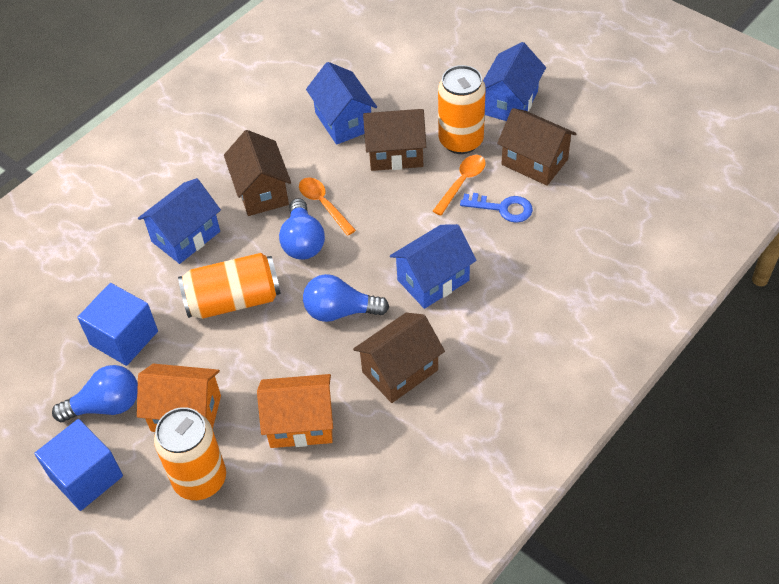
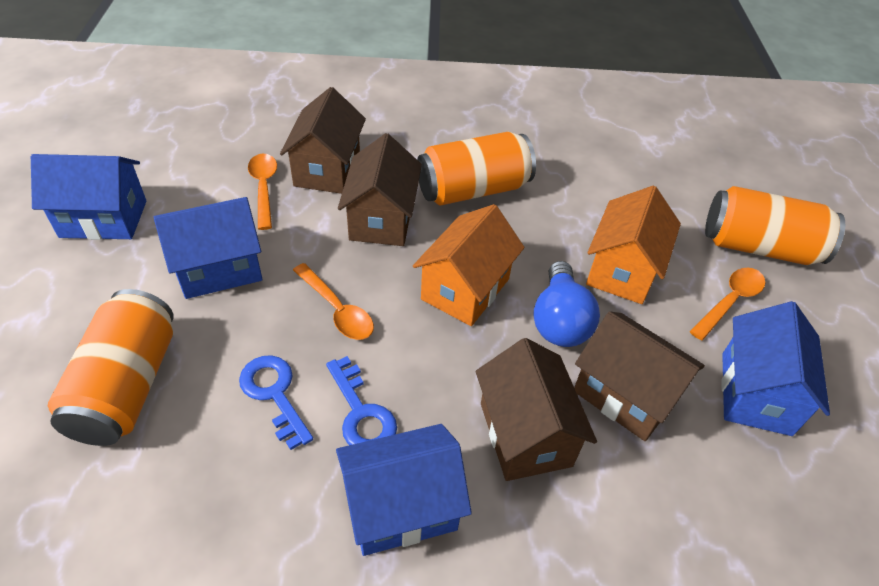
blue cube: [34,419,123,511] [77,283,158,366] = 2 -> none = 0
blue key: [460,193,533,223] = 1 -> [239,355,313,450] [326,356,397,445] = 2
blue light bulb: [52,365,138,422] [279,198,325,260] [303,274,389,322] = 3 -> [534,261,600,347] = 1
orange spoon: [299,178,356,236] [433,155,486,215] = 2 -> [248,154,277,230] [293,263,374,340] [690,268,765,341] = 3

